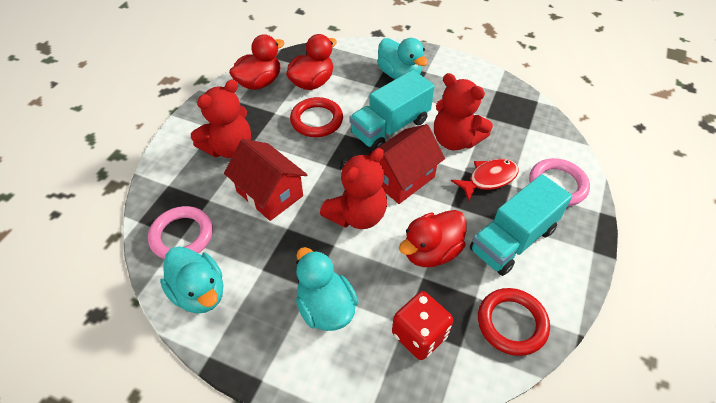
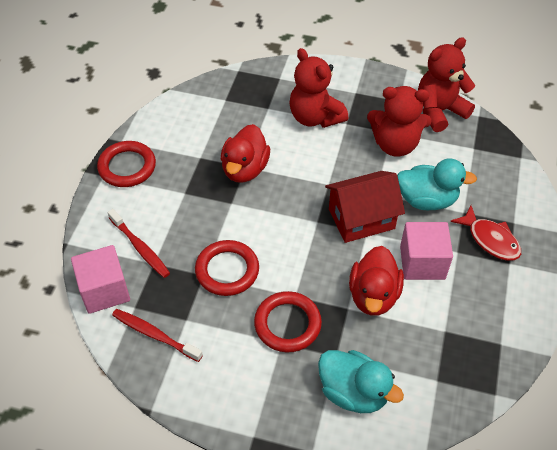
pink cube: none = 0 -> [71,245,130,314] [400,222,453,280] = 2
pink ring: [148,206,213,259] [529,158,590,206] = 2 -> none = 0
red dice: [392,291,453,360] = 1 -> none = 0
red duck: [229,34,284,90] [286,34,337,90] [399,210,467,267] = 3 -> [221,124,270,183] [349,246,404,316] = 2
red house: [224,139,307,221] [368,124,445,204] = 2 -> [325,171,405,243] = 1
red ring: [290,97,343,137] [478,288,550,356] = 2 -> [97,141,156,187] [195,240,259,296] [254,291,322,352] = 3
red toothbrush: none = 0 -> [108,209,170,278] [112,309,203,362] = 2
turquoise duck: [160,246,223,314] [296,247,358,331] [377,38,428,79] = 3 -> [318,350,404,413] [397,159,477,210] = 2
turquoise truck: [349,70,435,150] [470,174,572,276] = 2 -> none = 0

